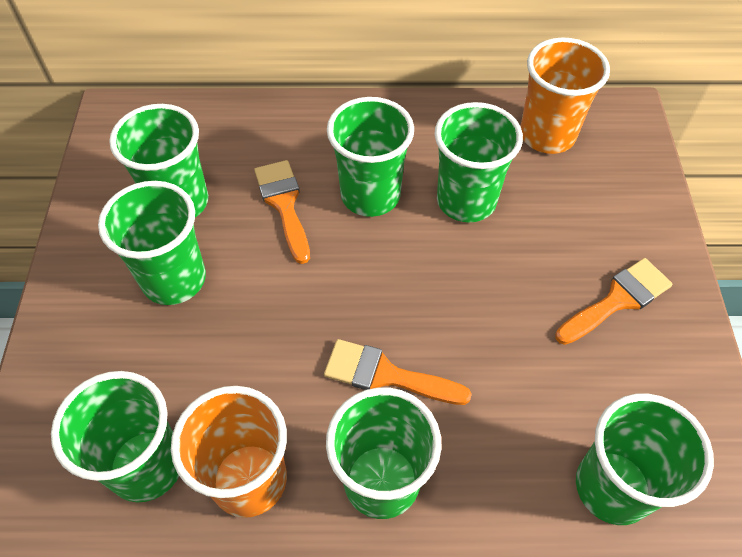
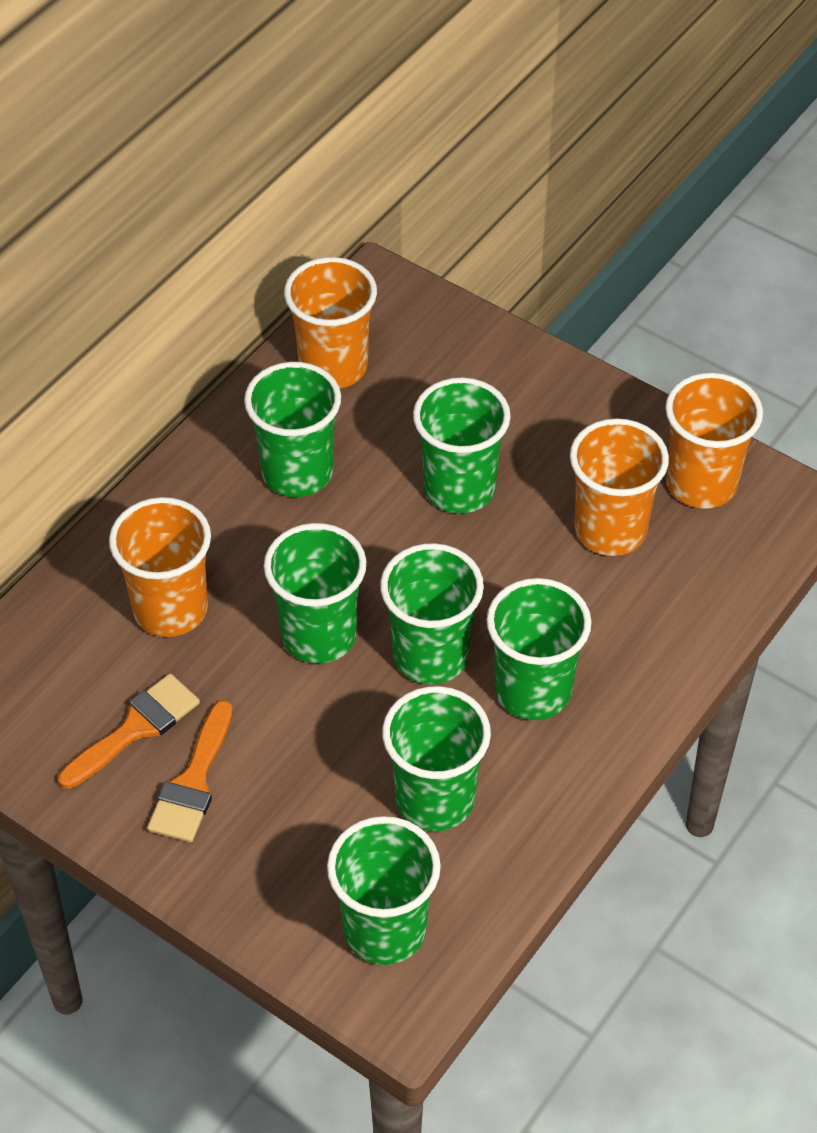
orange brush: [254,160,310,264] [324,339,472,405] [555,258,673,345] = 3 -> [58,673,200,789] [147,700,233,843] = 2
orange cup: [171,386,287,518] [521,38,610,154] = 2 -> [109,497,211,637] [284,257,377,388] [570,418,669,556] [665,373,763,509] = 4

